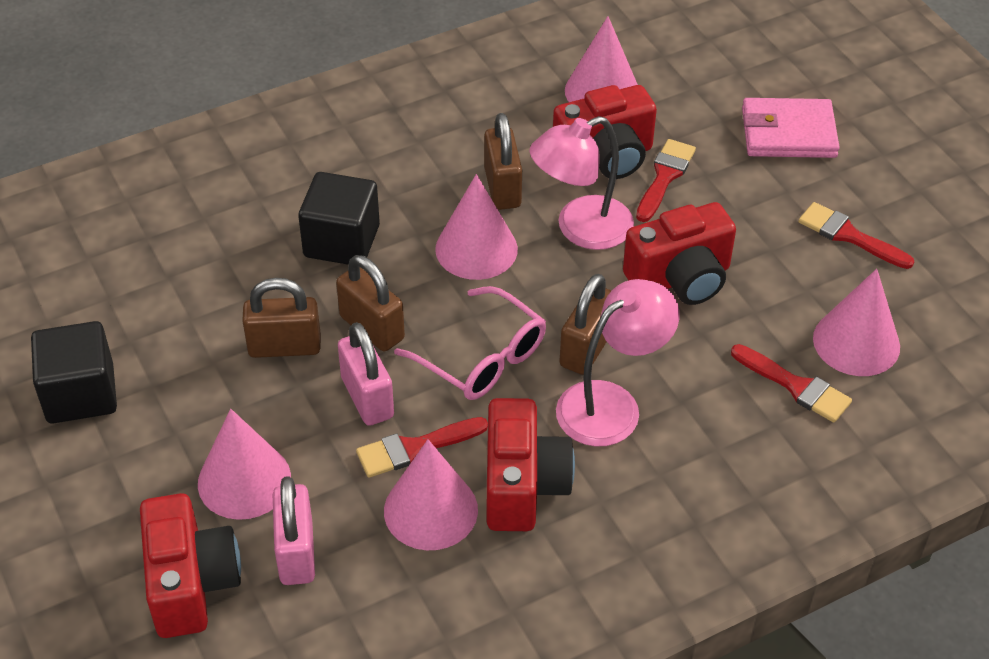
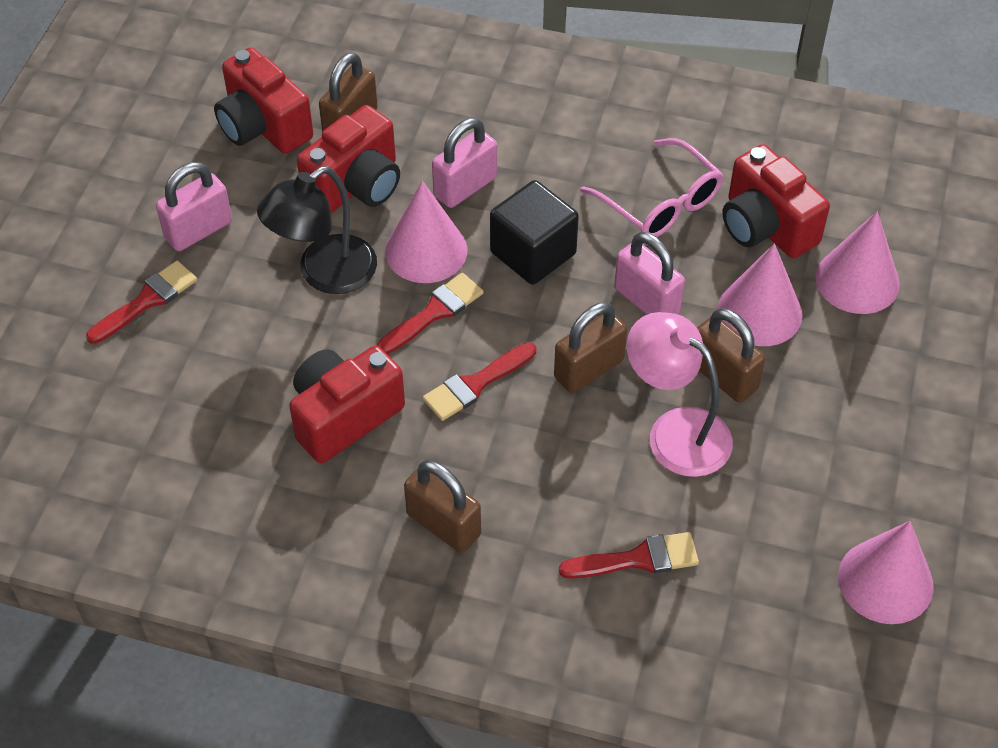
black cube: [31,321,117,423] [298,172,380,265] = 2 -> [490,180,579,285] = 1
black lamp: none = 0 -> [257,166,377,294] = 1
pink cone: [198,409,291,520] [384,439,478,550] [435,174,518,280] [565,16,638,102] [813,269,900,376] = 5 -> [385,181,467,283] [717,243,803,346] [815,211,900,314] [838,521,934,624] = 4
pink lamp: [530,116,634,250] [556,279,680,446] = 2 -> [627,312,733,477] = 1
pink padlock: [272,476,315,585] [338,322,394,426] = 2 -> [156,162,232,251] [432,118,497,208] [614,232,685,315] = 3
pink wallet: [742,98,840,158] = 1 -> none = 0

